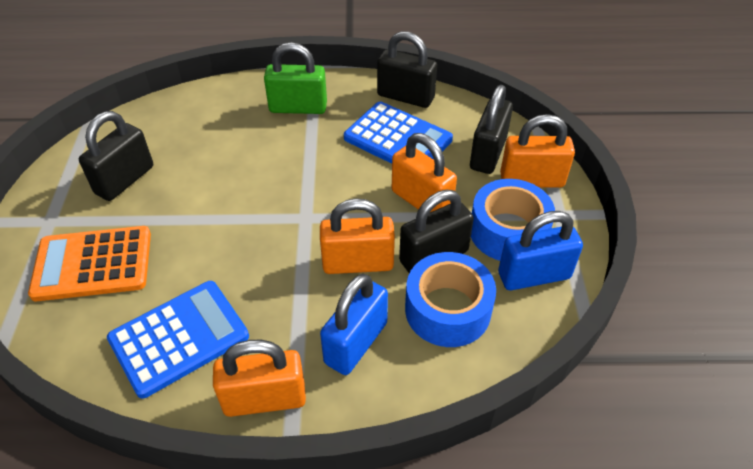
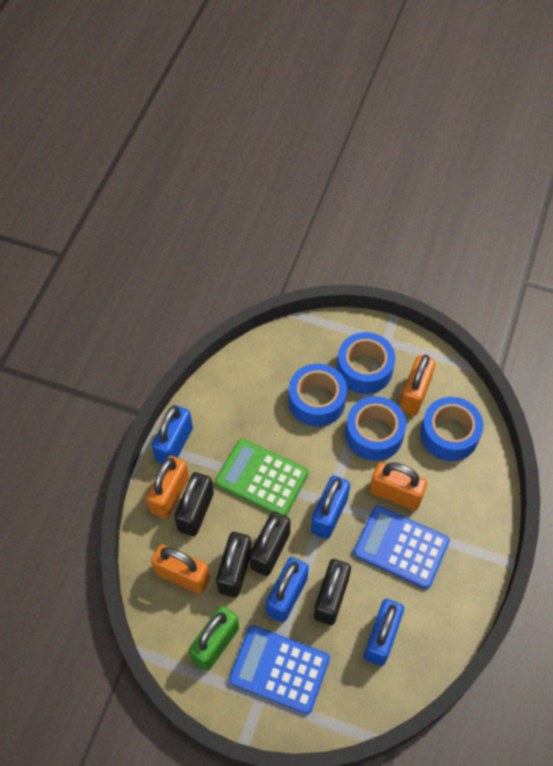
blue padlock: [320,274,388,375] [498,211,583,290] = 2 -> [152,405,193,464] [266,557,309,622] [311,475,350,539] [364,599,404,666] = 4
blue tape: [405,252,496,347] [471,179,555,261] = 2 -> [289,364,347,427] [337,332,395,394] [345,396,406,461] [420,397,483,461] = 4
green calculator: none = 0 -> [215,439,309,516] = 1
orange calculator: [28,226,151,301] = 1 -> none = 0

